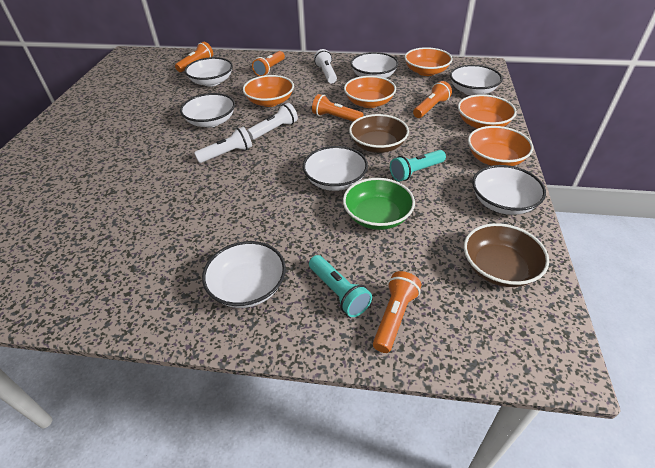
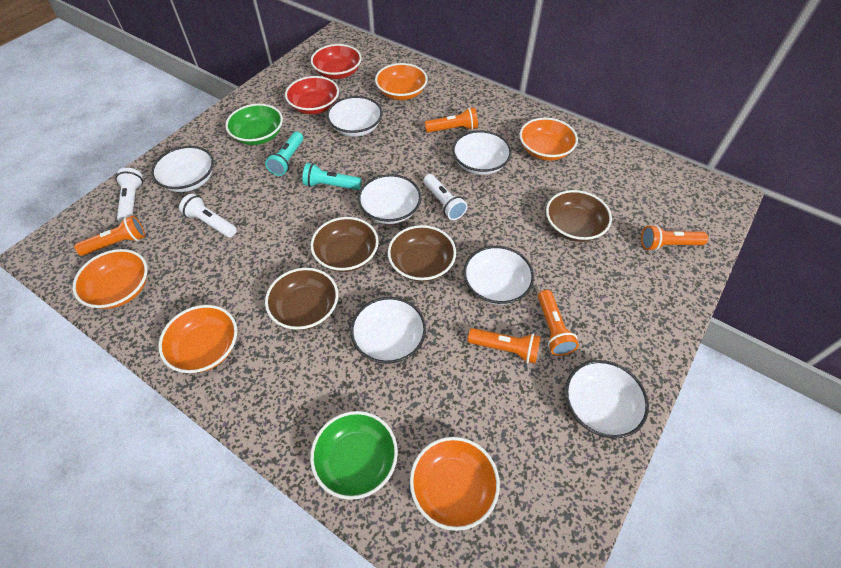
brown bowl: [349,114,409,153] [464,223,549,287] = 2 -> [265,268,338,330] [311,217,379,272] [388,225,456,282] [546,190,612,242] = 4
green bowl: [343,178,415,230] = 1 -> [225,104,283,145] [310,411,398,500] = 2
red bowl: none = 0 -> [285,76,339,114] [311,44,362,79] = 2

